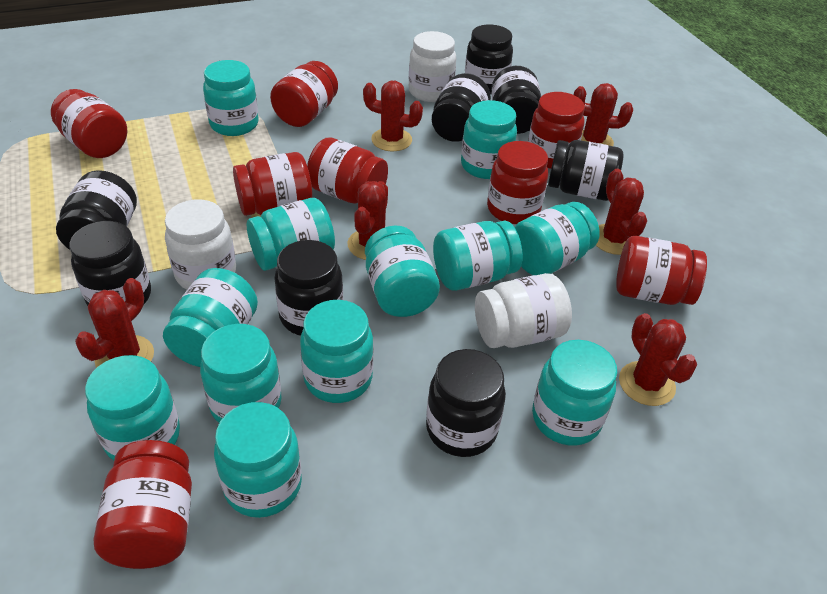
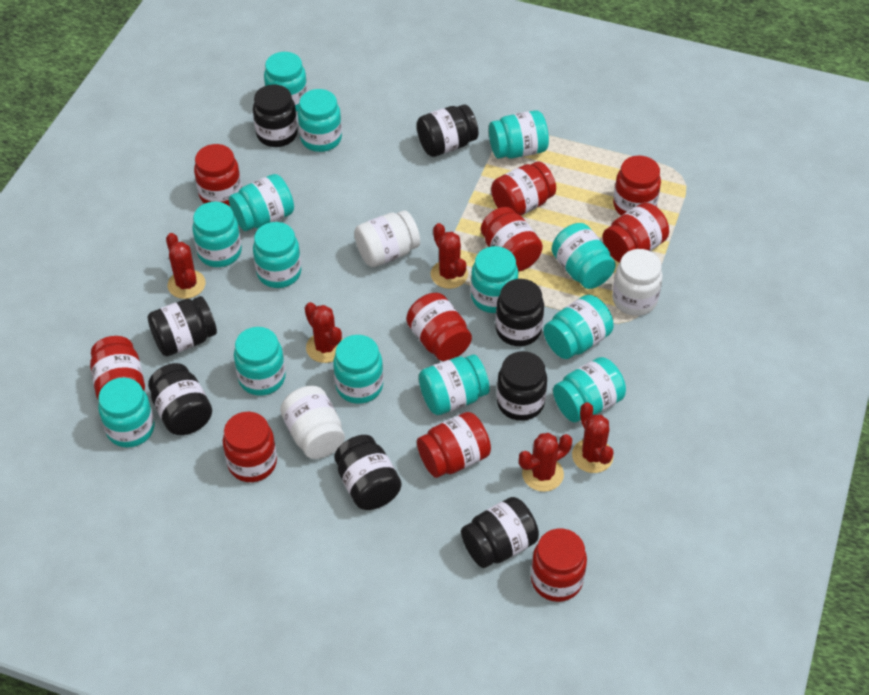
red cactus: [75,278,154,368] [347,181,388,260] [363,81,423,151] [574,83,633,146] [596,169,647,255] [619,313,697,406] = 6 -> [166,233,205,299] [305,302,343,363] [431,223,468,289] [519,433,572,492] [572,402,614,473] = 5
red jar: [51,89,127,158] [94,440,192,569] [233,152,312,216] [270,61,338,127] [307,137,388,204] [487,141,548,224] [528,92,585,169] [616,236,707,305] = 8 -> [90,336,145,399] [194,144,242,206] [223,412,277,482] [406,293,472,361] [417,412,491,478] [481,207,543,272] [491,161,556,216] [531,529,587,602] [603,203,669,263] [613,156,661,216] = 10
turquoise jar: [85,355,180,460] [163,268,258,367] [200,324,282,423] [203,60,259,136] [214,402,302,518] [247,198,335,271] [300,300,373,403] [365,226,440,317] [433,221,523,291] [461,100,517,179] [515,202,600,275] [532,340,617,446] = 12 -> [98,377,155,448] [192,202,242,267] [229,174,294,231] [234,327,286,396] [253,222,301,288] [264,52,308,112] [298,89,342,152] [333,335,383,404] [419,354,490,415] [471,246,518,313] [489,110,549,158] [543,295,614,359] [551,223,616,289] [553,357,626,422] = 14

